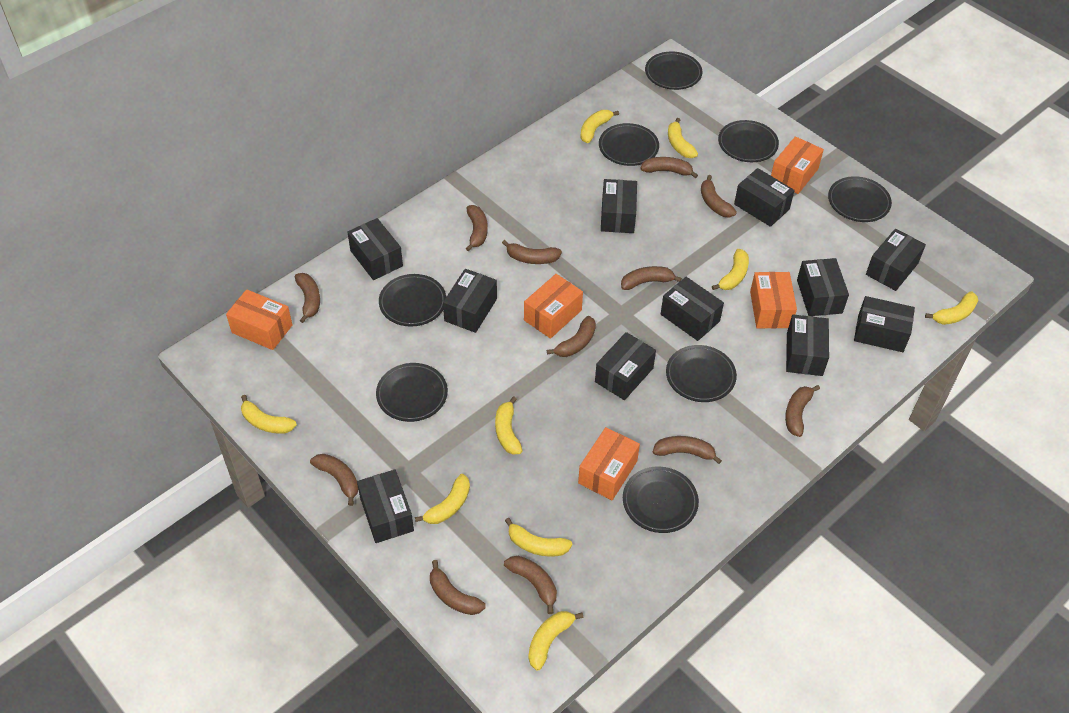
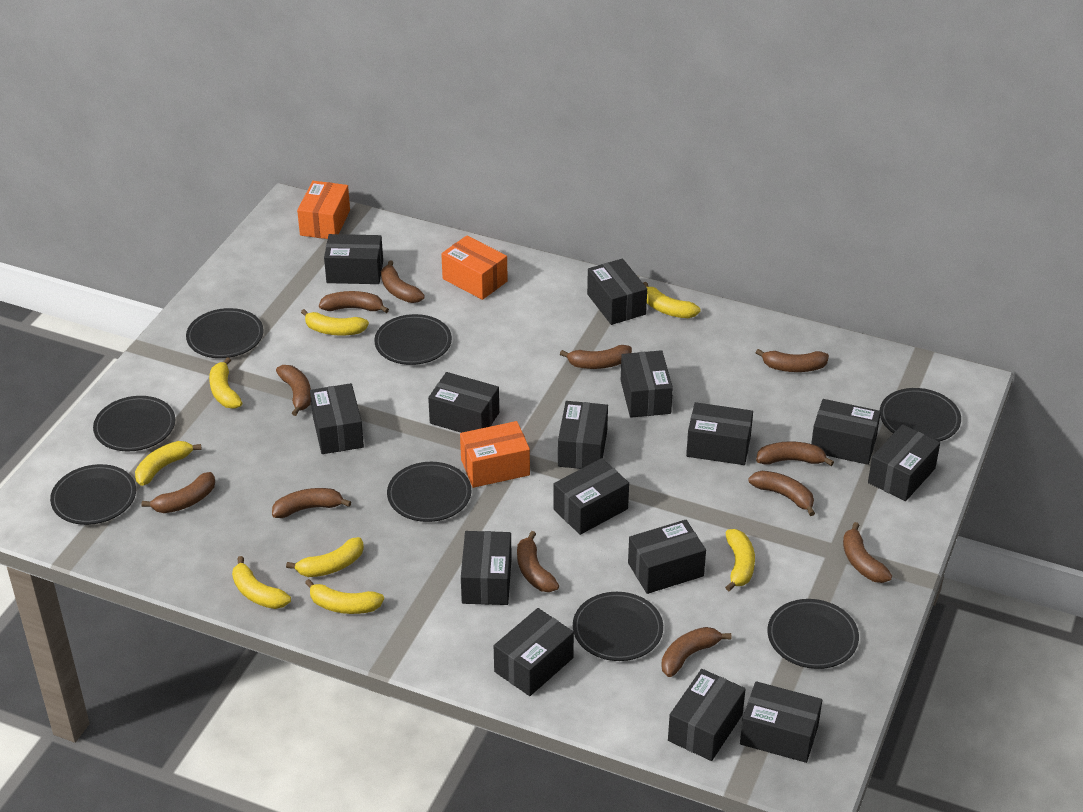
black box: [347,218,403,280] [357,469,414,543] [443,269,497,333] [595,332,656,400] [601,179,637,233] [661,277,724,341] [734,168,795,227] [786,314,829,376] [797,258,849,316] [854,296,915,352] [866,229,926,291] = 11 -> [310,383,364,454] [324,234,383,284] [428,372,499,433] [461,531,512,605] [494,608,574,696] [553,458,629,535] [558,401,608,469] [587,258,647,325] [621,350,673,418] [628,520,706,594] [668,669,746,761] [686,402,753,465] [740,681,822,763] [811,399,881,465] [868,424,940,501] = 15
orange box: [226,289,292,350] [524,274,583,339] [578,427,640,500] [750,272,797,328] [771,136,824,194] = 5 -> [297,181,350,239] [441,235,508,300] [460,421,530,488] = 3
yellow banana: [241,395,297,434] [415,474,470,524] [495,396,522,455] [505,518,572,557] [528,611,583,671] [580,110,619,143] [668,118,698,158] [712,249,749,290] [925,291,978,325] = 9 -> [135,441,202,486] [209,357,242,409] [232,556,291,609] [286,537,364,577] [301,309,369,336] [305,579,384,614] [643,282,701,318] [725,529,755,591] = 8

